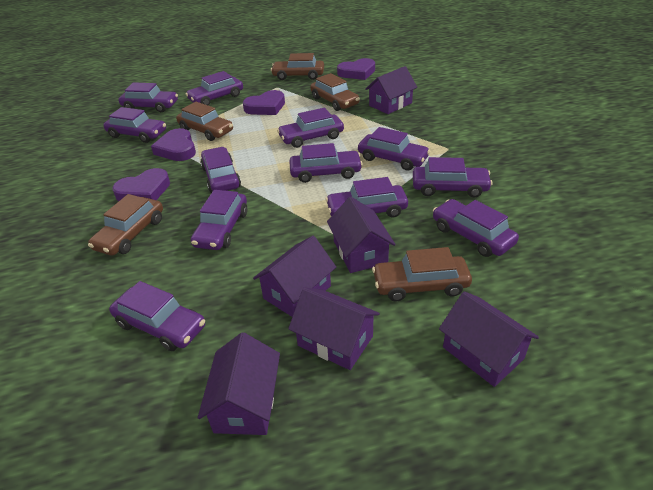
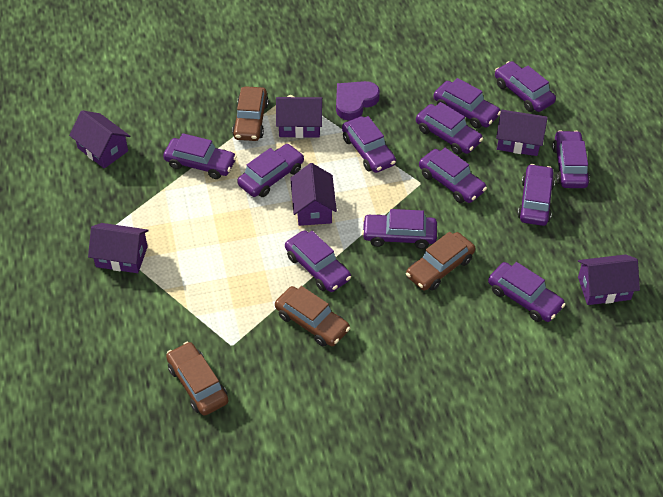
brown car: [88,194,163,256] [176,102,233,141] [271,53,324,80] [310,73,360,111] [372,247,472,301] = 5 -> [166,342,228,416] [232,86,269,141] [275,286,350,347] [406,232,475,291] = 4
purple heart: [112,168,170,201] [151,128,196,161] [243,90,285,115] [337,58,375,80] = 4 -> [336,81,380,120] = 1

